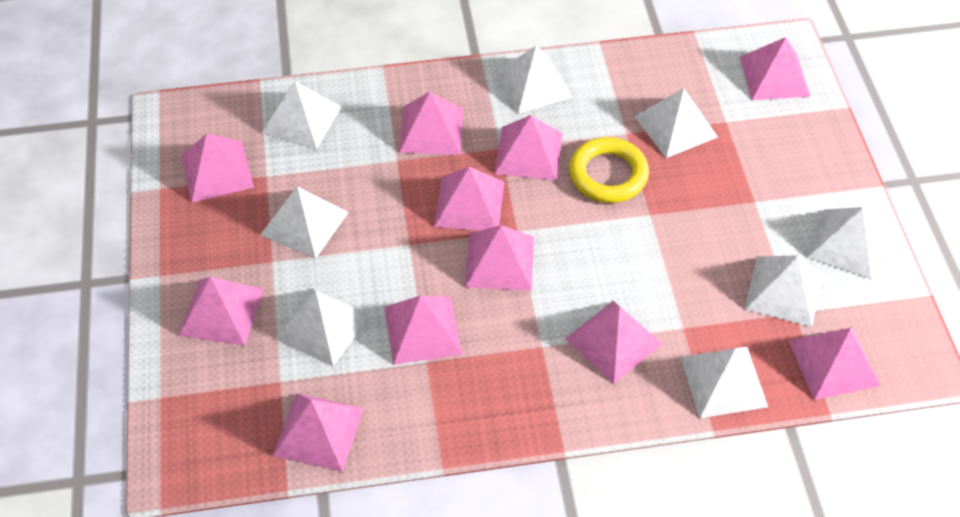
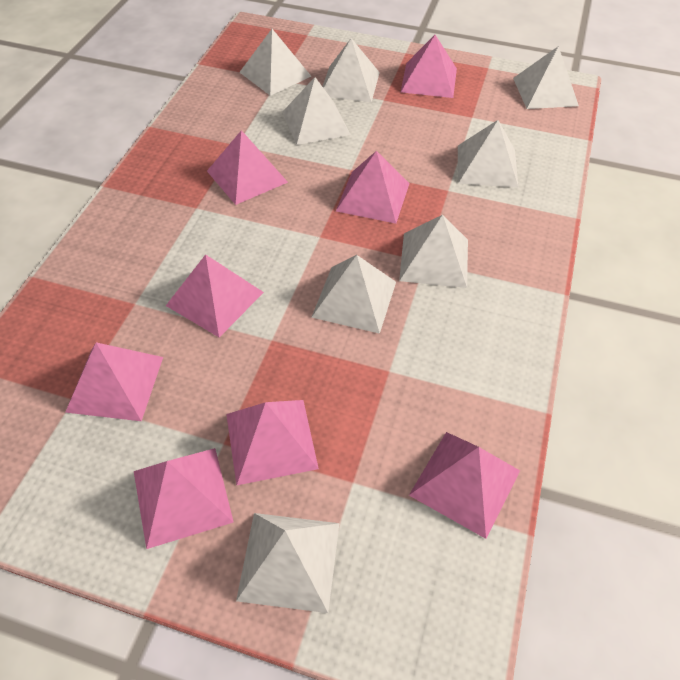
pink pyramid: [179,277,263,346] [181,133,254,203] [273,393,364,472] [384,296,462,365] [399,92,463,155] [434,167,504,231] [465,225,534,291] [494,115,562,181] [565,301,662,384] [740,37,810,100] [788,327,880,400] = 11 -> [65,342,163,421] [134,448,233,549] [166,254,264,337] [207,130,288,205] [226,400,319,485] [336,151,410,224] [401,35,457,98] [409,432,520,539] = 8
yellow ring: [569,137,649,203] = 1 -> none = 0

